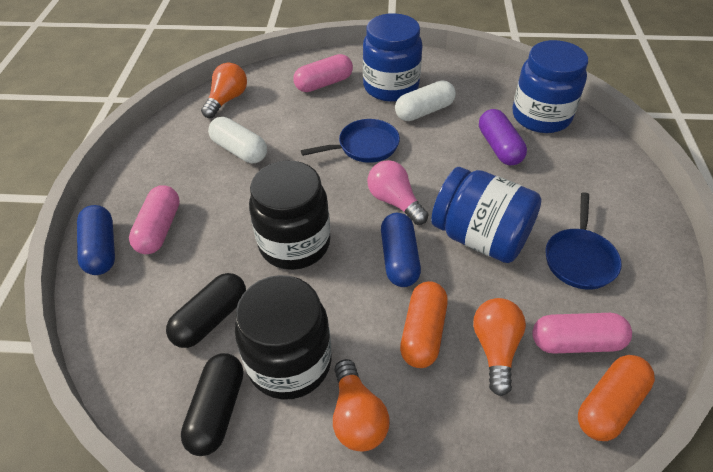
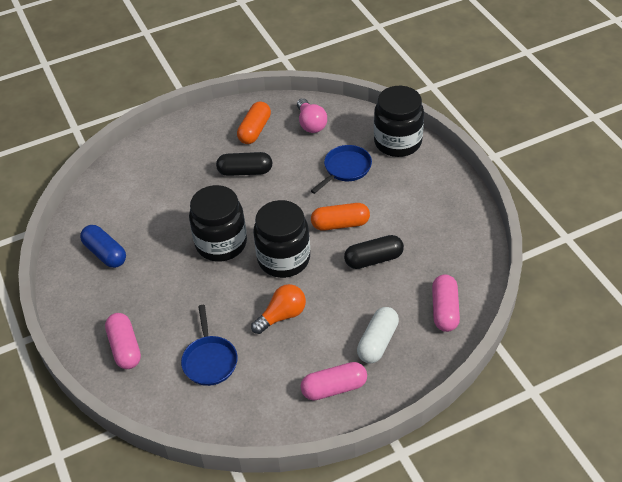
black jar: [235,275,332,400] [249,161,330,270] = 2 -> [189,185,247,261] [253,200,310,278] [374,86,424,157] = 3
blue capsule: [77,205,115,275] [381,213,421,287] = 2 -> [80,225,126,268] = 1
blue jar: [363,13,423,102] [431,167,542,263] [513,40,588,133] = 3 -> none = 0
orange light bulb: [201,63,247,118] [333,359,390,452] [473,298,526,396] = 3 -> [251,284,306,334] = 1
purple capsule: [479,109,527,165] = 1 -> none = 0
white capsule: [208,117,267,163] [395,80,456,121] = 2 -> [357,307,399,363] = 1

